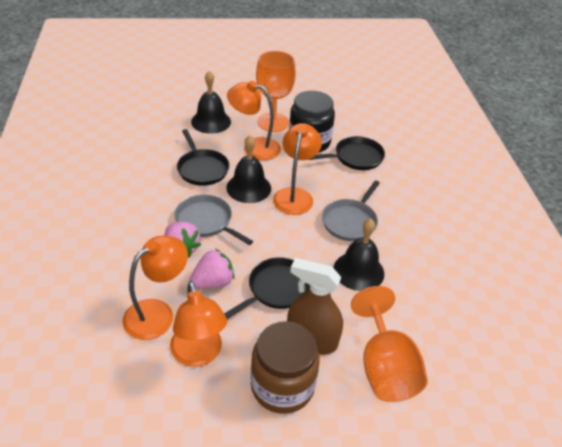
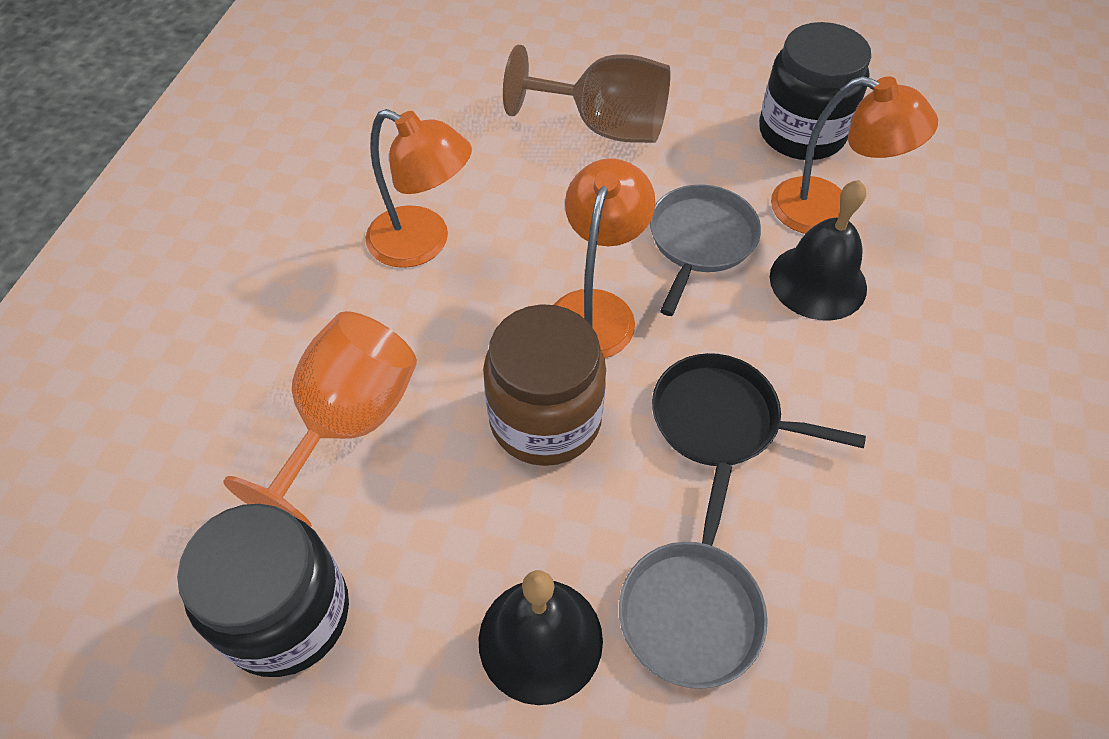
black bell: [191,71,231,134] [226,135,271,203] [334,218,384,291] = 3 -> [479,570,603,705] [770,180,867,321] = 2
black jar: [289,91,335,153] = 1 -> [177,504,349,677] [759,22,871,160] = 2
black pan: [177,129,229,186] [224,257,310,319] [308,136,385,170] = 3 -> [652,353,866,466] = 1
brown goblet: none = 0 -> [503,45,671,143] = 1
brown spray bottle: [287,258,343,355] = 1 -> none = 0
orange goblet: [256,51,296,132] [351,286,428,402] = 2 -> [223,311,417,527] = 1
orange lamp: [122,235,188,340] [170,281,227,367] [227,81,281,160] [273,123,322,215] = 4 -> [365,109,472,268] [554,158,655,358] [771,76,938,234] = 3
pink strawberry: [164,222,201,257] [189,249,234,288] = 2 -> none = 0

